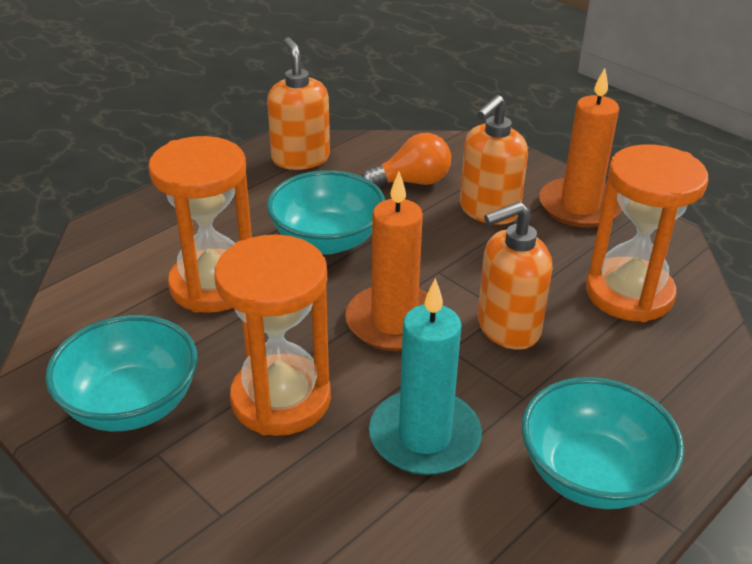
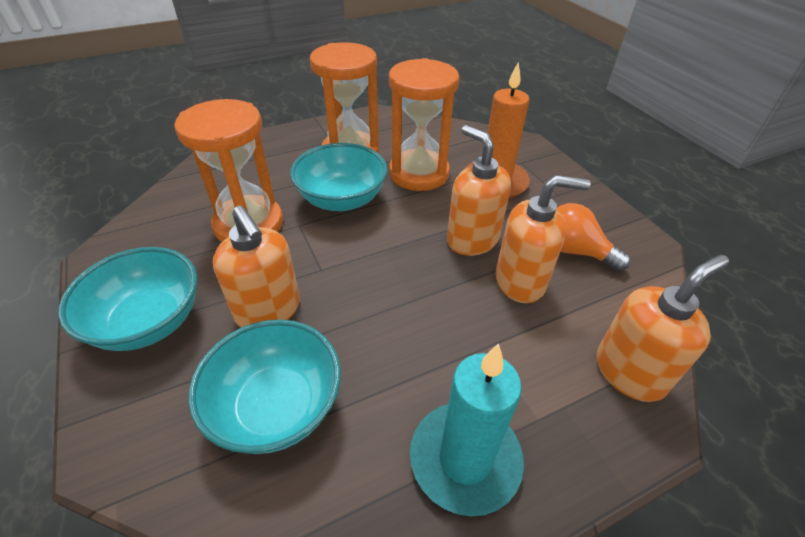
orange candle: [345,172,428,351] [539,68,622,228] = 2 -> [465,62,530,199] = 1
orange soap dispenser: [267,37,330,170] [460,95,528,225] [478,202,552,350] = 3 -> [213,206,300,327] [447,125,511,256] [496,175,591,303] [597,255,729,402] = 4

